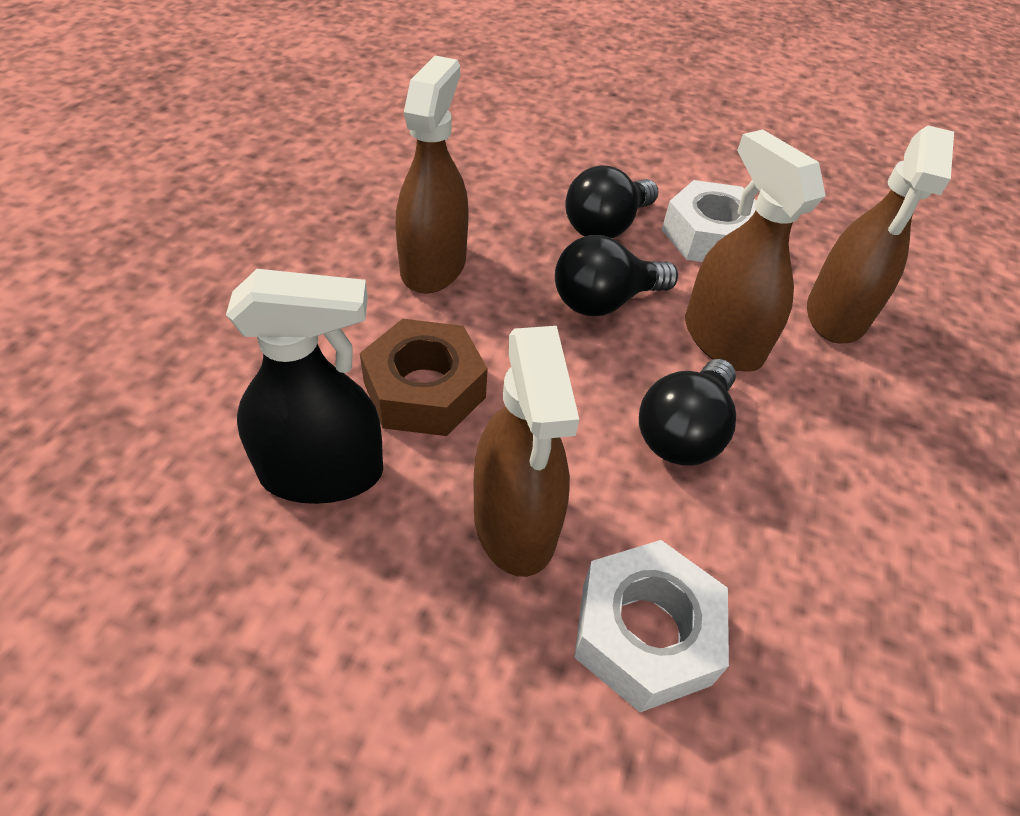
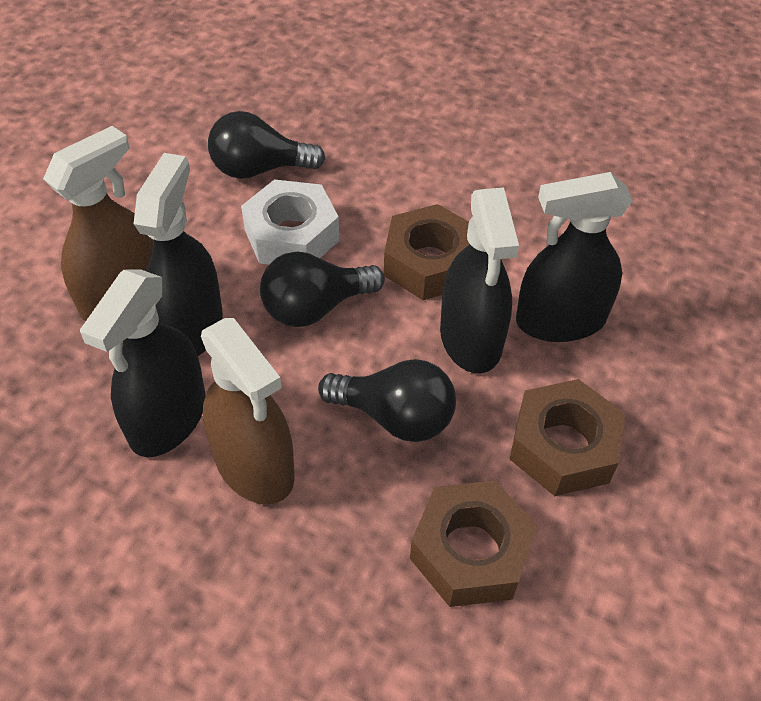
black spray bottle: [226,269,383,504] = 1 -> [80,269,206,457] [134,153,223,356] [440,187,519,373] [516,172,633,342] = 4
brown nut: [360,319,488,436] = 1 -> [384,204,470,300] [410,480,538,607] [510,379,625,496] = 3
brown spray bottle: [395,56,469,294] [473,326,579,577] [685,130,826,372] [807,126,954,343] = 4 -> [43,126,153,321] [201,318,295,505] = 2
white nut: [574,540,729,712] [662,180,756,262] = 2 -> [241,179,339,265] = 1

